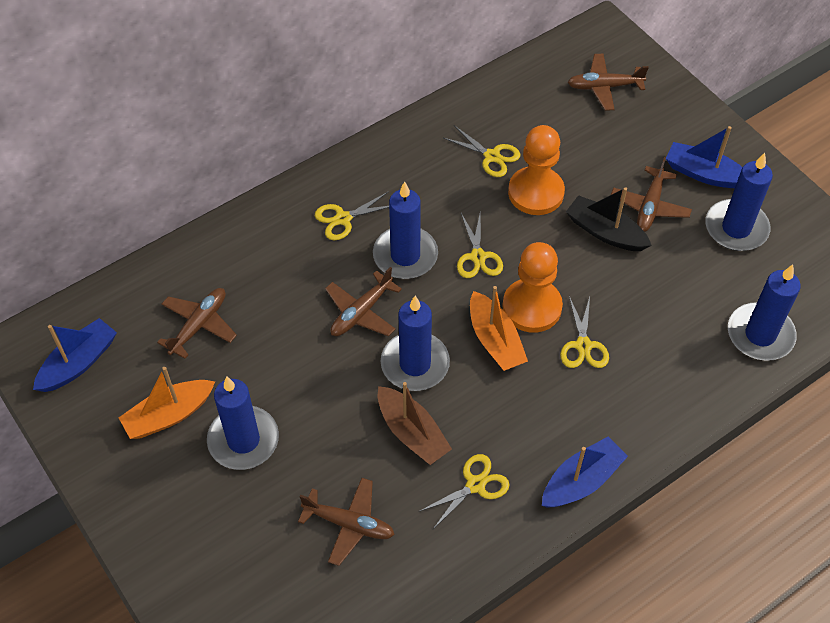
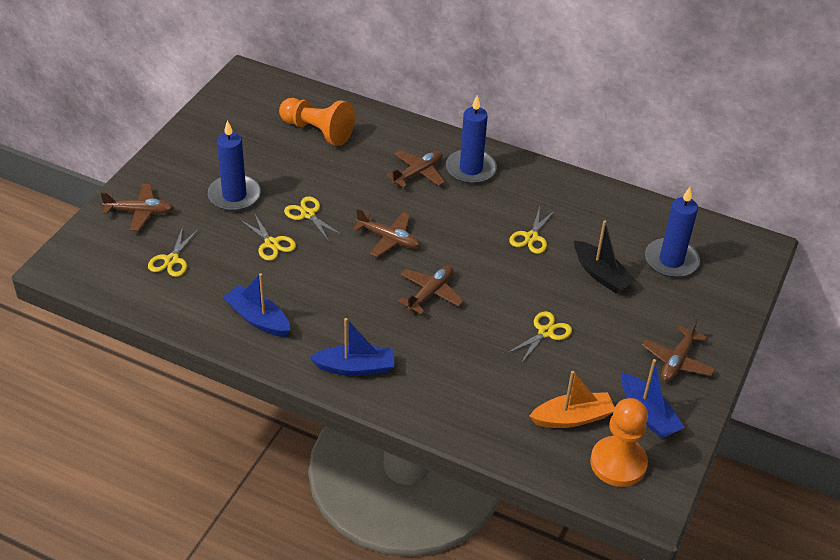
blue candle: [207,376,279,470] [373,181,438,279] [380,296,450,391] [705,153,773,251] [728,265,801,361] = 5 -> [208,120,261,211] [446,95,497,184] [645,187,700,278] = 3
brown boat: [378,382,452,465] = 1 -> none = 0
orange boat: [119,367,215,439] [470,286,528,371] = 2 -> [530,371,615,428] = 1

